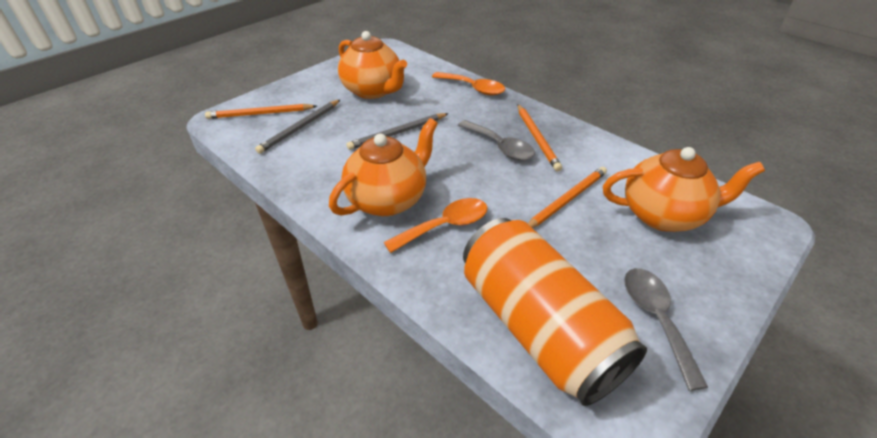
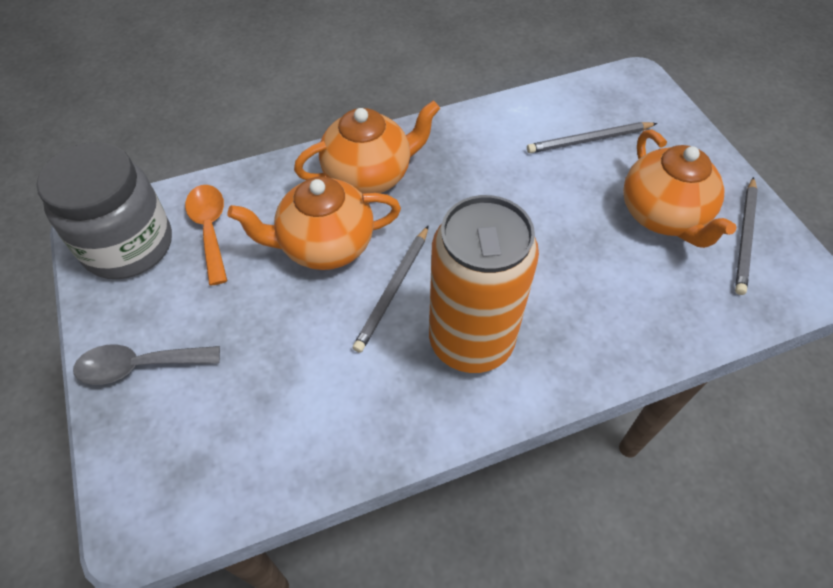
grey jar: none = 0 -> [36,142,172,279] = 1
grey pencil: [255,99,341,154] [346,113,449,150] = 2 -> [353,225,429,353] [527,122,658,153] [735,177,758,295] = 3
grey spoon: [458,120,535,160] [624,268,708,391] = 2 -> [73,344,220,385] = 1
orange pencil: [205,104,317,119] [518,105,562,171] [528,167,607,228] = 3 -> none = 0
orange spoon: [384,198,487,253] [432,72,505,95] = 2 -> [185,185,227,286] = 1

